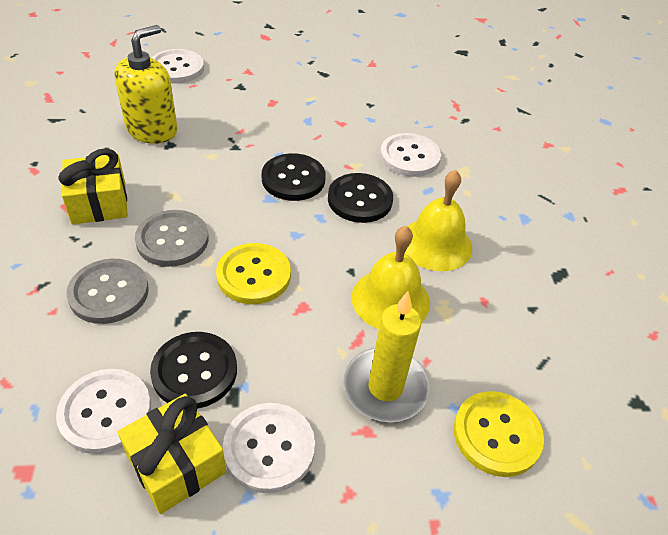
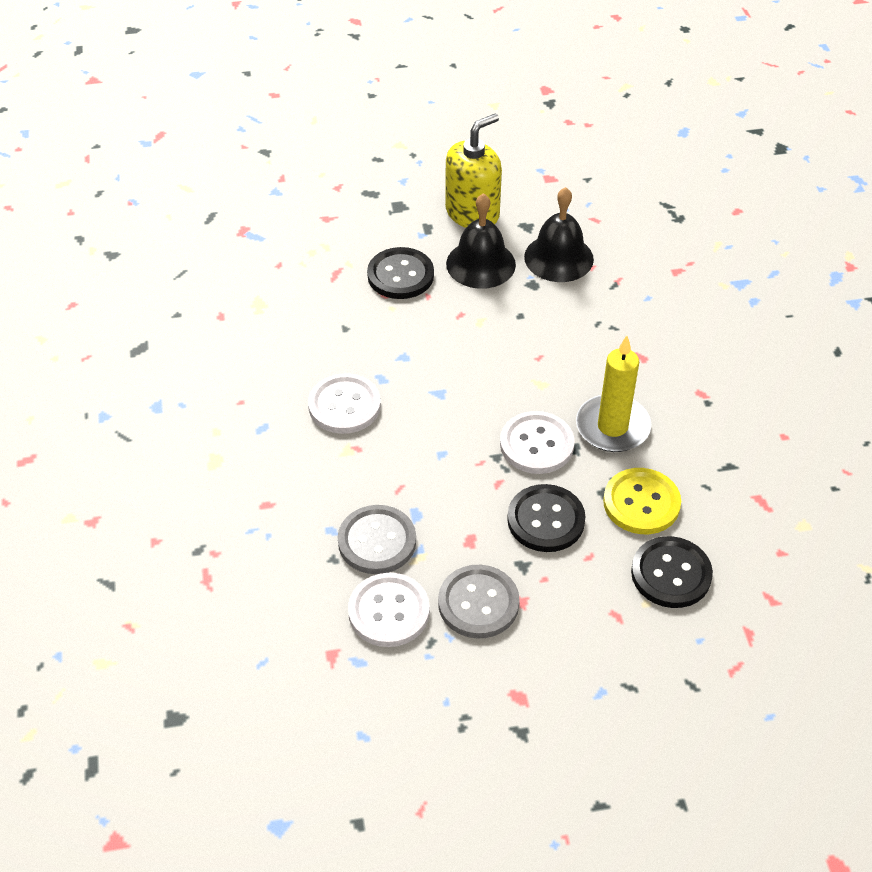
black bell: none = 0 -> [446,193,516,289] [524,187,594,282] = 2
white button: [56,369,151,454] [152,49,204,83] [223,403,315,493] [380,133,441,177] = 4 -> [308,373,381,434] [348,573,430,647] [500,411,574,474] = 3
yellow bell: [352,226,430,329] [405,170,472,271] = 2 -> none = 0
yellow button: [216,243,291,305] [454,391,544,477] = 2 -> [603,468,681,534] = 1
yellow gift: [58,148,128,224] [117,394,226,514] = 2 -> none = 0

